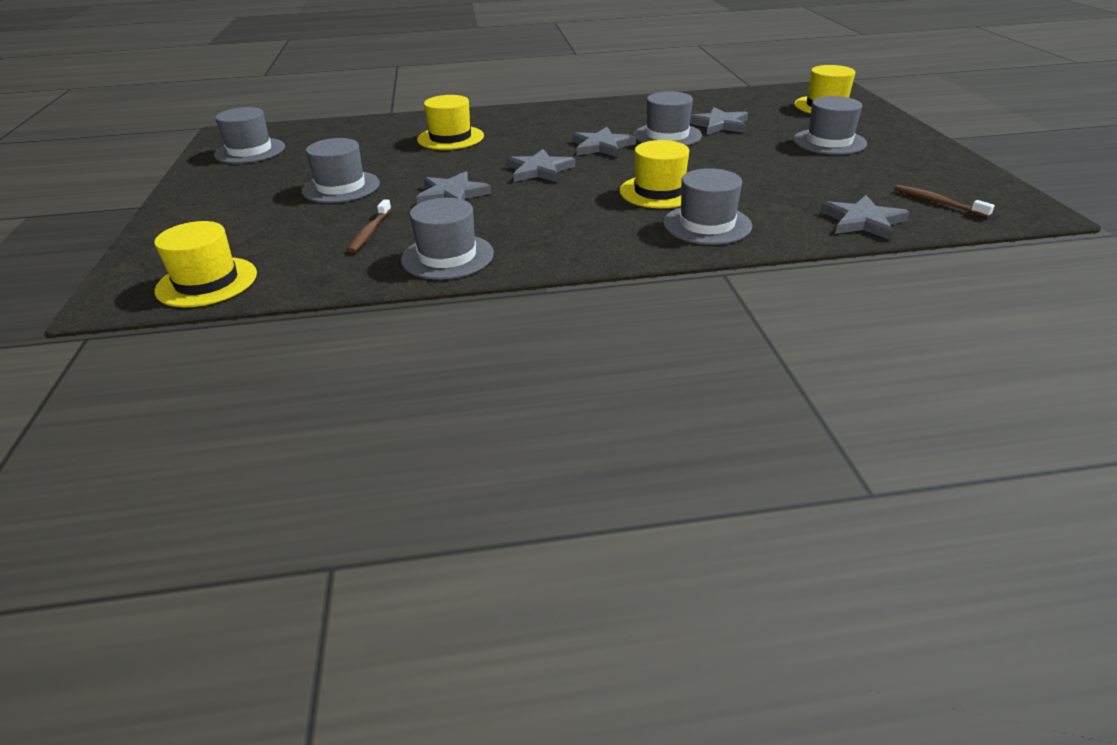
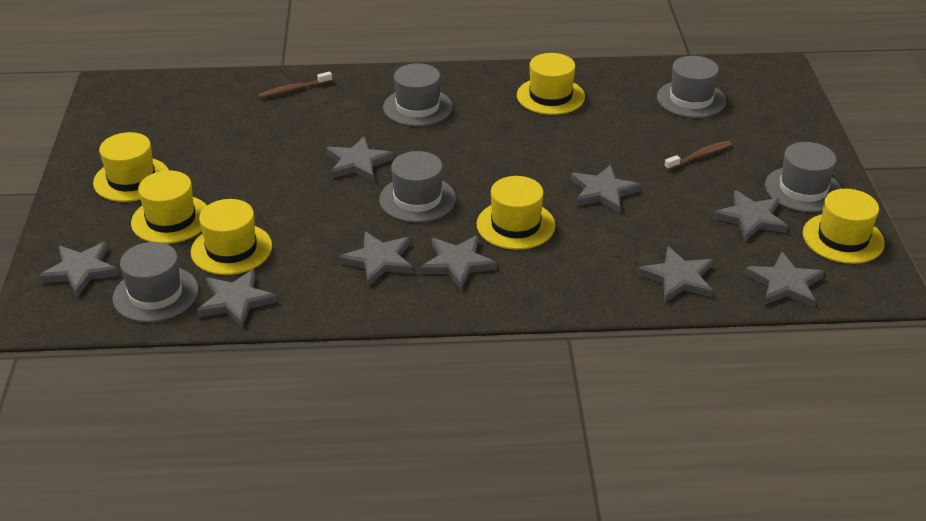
grey hat: [214,107,285,164] [302,138,380,203] [401,198,494,280] [634,91,702,146] [663,168,752,245] [793,96,867,155] = 6 -> [113,242,199,322] [379,151,456,223] [383,63,453,126] [657,56,726,118] [765,142,841,212] = 5
grey star: [416,171,491,204] [507,149,575,182] [572,127,636,157] [690,107,748,135] [821,195,910,240] = 5 -> [38,242,120,298] [196,269,278,328] [326,136,394,182] [338,231,413,287] [420,236,497,290] [571,165,641,213] [637,246,713,302] [712,190,788,241] [744,252,825,307] = 9
yellow hat: [154,221,257,307] [417,95,484,150] [619,140,689,208] [794,65,855,114] = 4 -> [93,132,169,202] [131,170,207,244] [191,199,272,275] [477,176,555,250] [517,53,585,115] [803,189,885,264] = 6

